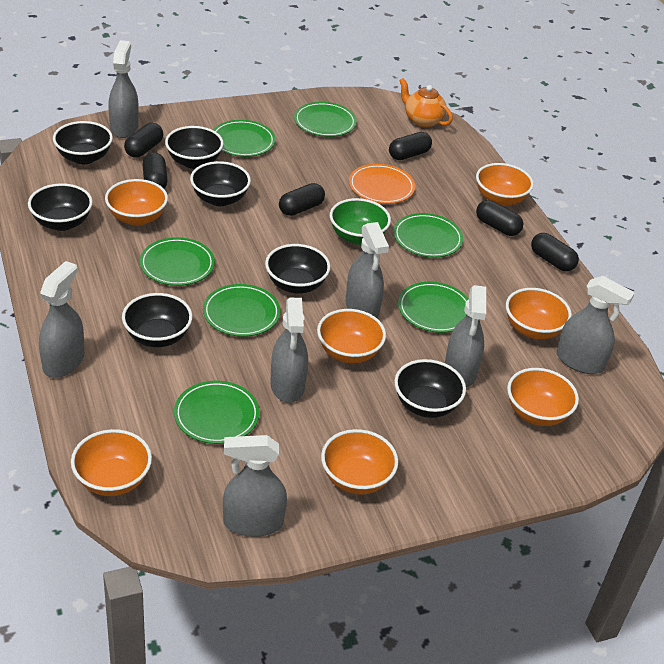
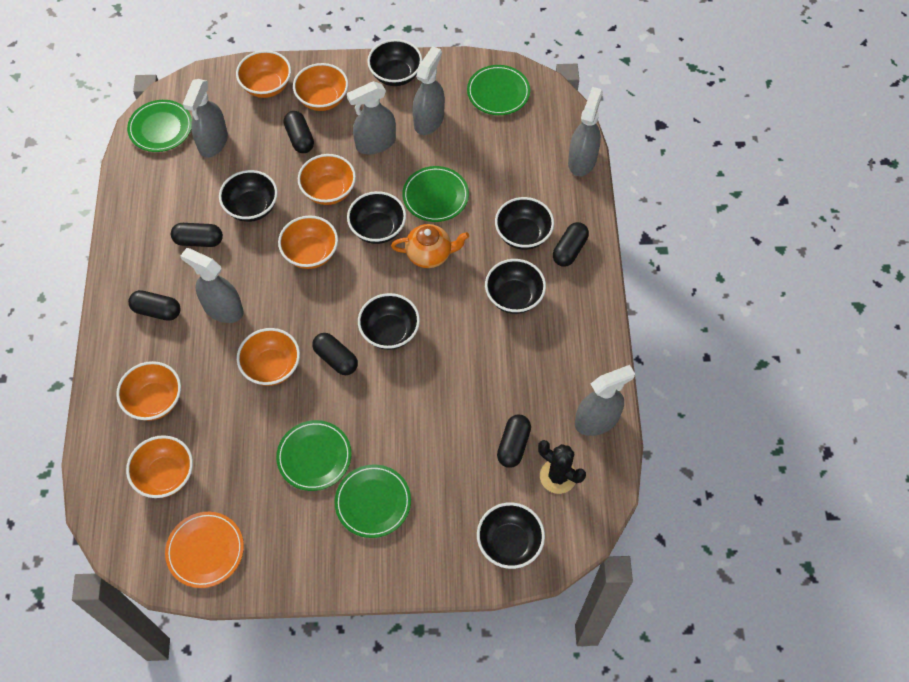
black cactus: none = 0 -> [538,440,586,494] = 1
green bowl: [330,198,391,245] = 1 -> none = 0
green plate: [140,237,215,286] [174,381,260,444] [203,284,280,337] [213,120,275,157] [294,102,356,137] [393,213,463,258] [398,282,468,333] = 7 -> [127,100,192,152] [276,420,352,491] [335,464,411,538] [402,166,469,222] [467,65,530,115] = 5
grey spray bottle: [39,261,84,378] [108,40,139,138] [223,435,287,537] [270,298,308,403] [345,222,389,318] [445,285,486,387] [557,276,635,374] = 7 -> [180,248,244,323] [183,79,228,158] [347,81,396,154] [412,46,445,135] [568,87,603,176] [575,365,635,436] = 6

